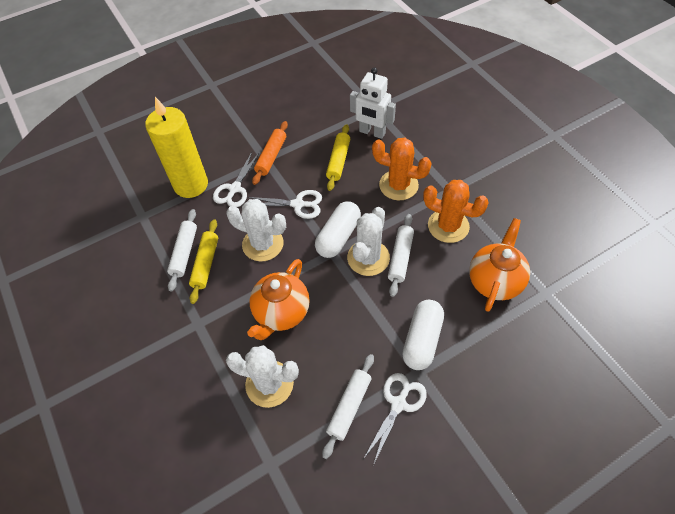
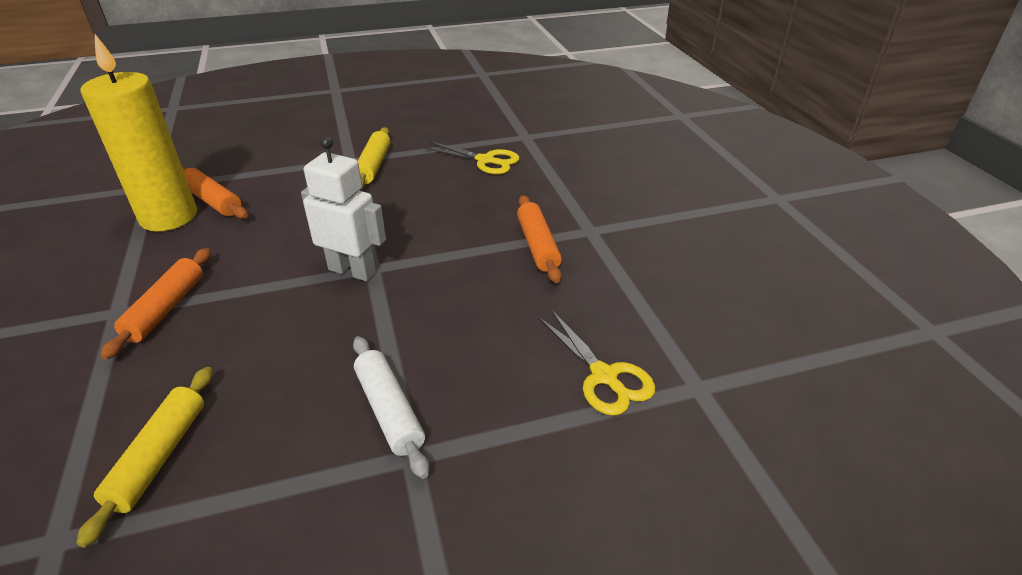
orange cactus: [372,138,432,200] [423,180,489,243] = 2 -> none = 0
orange rolling pin: [252,121,288,185] = 1 -> [100,248,211,359] [182,167,248,219] [517,195,562,283] = 3
orange teapot: [247,259,310,340] [469,218,530,312] = 2 -> none = 0
white cactus: [226,199,286,261] [226,345,299,408] [347,207,390,276] = 3 -> none = 0
white capsule: [315,202,361,258] [402,300,444,370] = 2 -> none = 0
white rolling pin: [167,209,197,292] [322,354,374,459] [388,214,414,297] = 3 -> [353,336,429,479] = 1
white scissors: [213,152,259,207] [248,190,322,219] [364,373,427,463] = 3 -> none = 0
yellow scissors: none = 0 -> [424,142,520,174] [538,310,655,416] = 2

